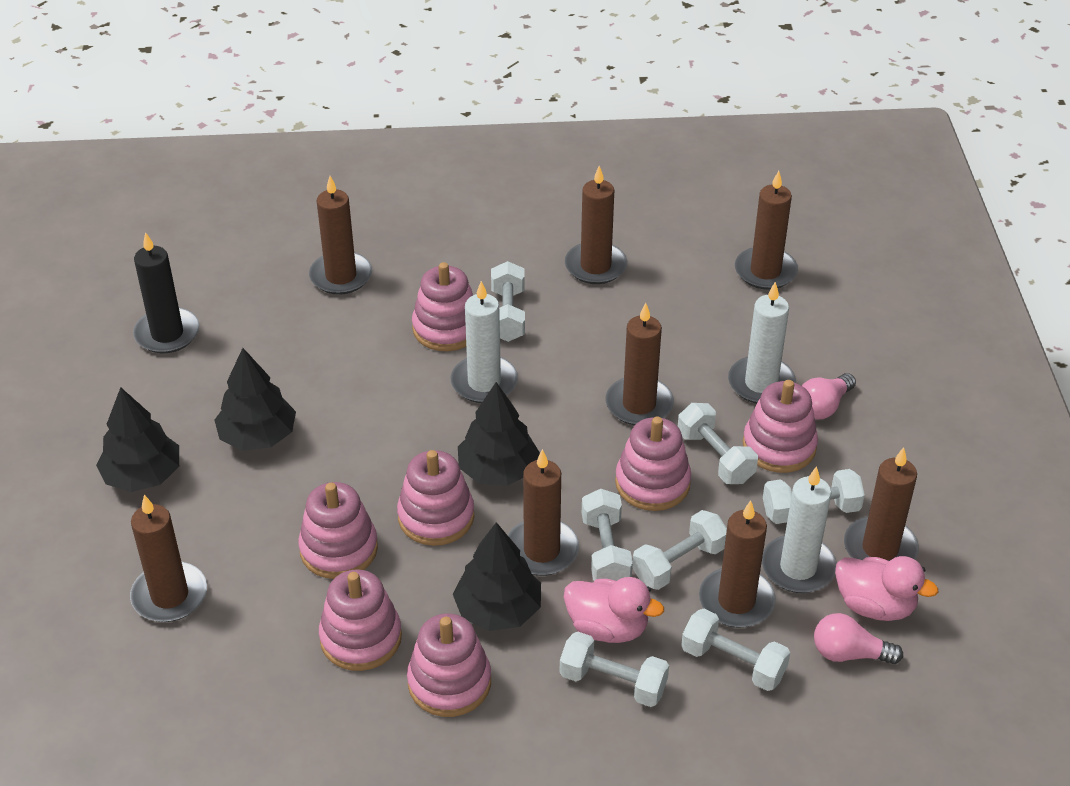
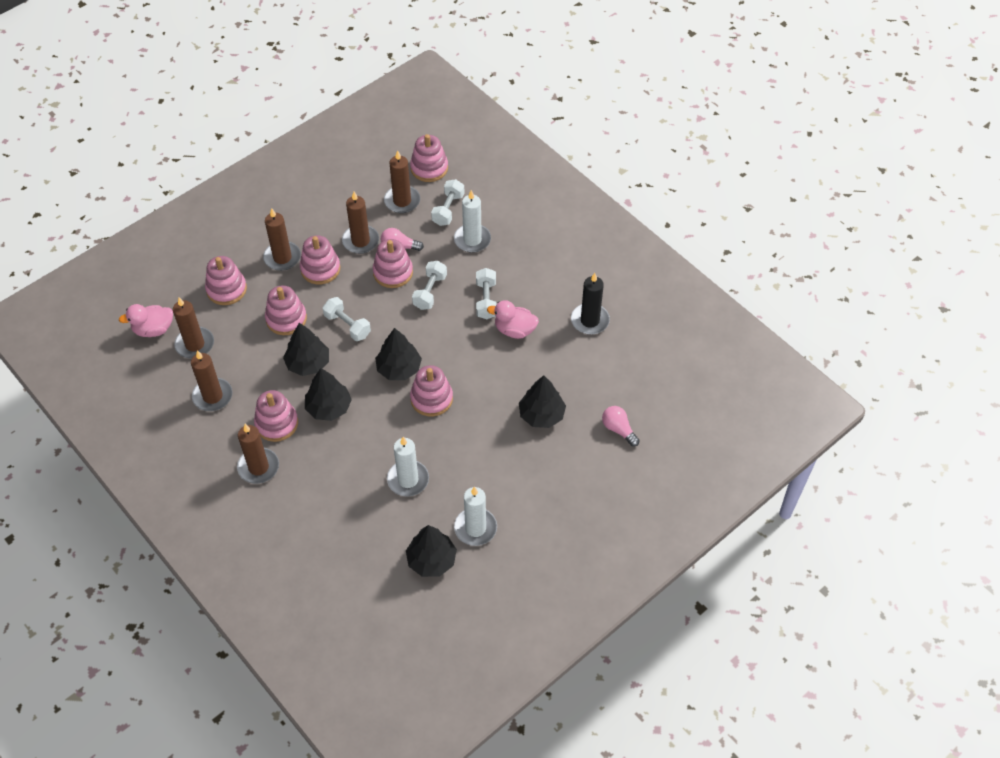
black tree: [96,387,179,492] [214,348,296,451] [453,522,541,631] [458,382,540,486] = 4 -> [283,323,329,376] [305,368,352,421] [375,328,422,380] [406,525,457,577] [519,375,566,428] = 5
brown candle: [130,495,207,622] [309,176,372,295] [508,449,579,576] [565,166,627,284] [605,303,674,425] [699,500,776,628] [735,171,798,290] [844,447,919,561] = 8 -> [173,297,214,359] [191,350,233,411] [237,424,279,484] [263,208,301,271] [342,192,379,254] [384,150,420,213] = 6
white dumbbell: [491,261,525,342] [560,632,669,707] [582,489,633,581] [632,510,727,590] [678,403,758,484] [681,609,790,691] [763,469,865,524] = 7 -> [323,297,371,341] [412,261,447,310] [431,179,464,226] [476,268,497,319] = 4

